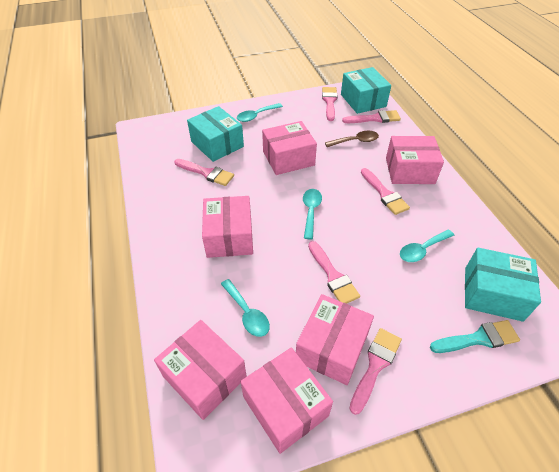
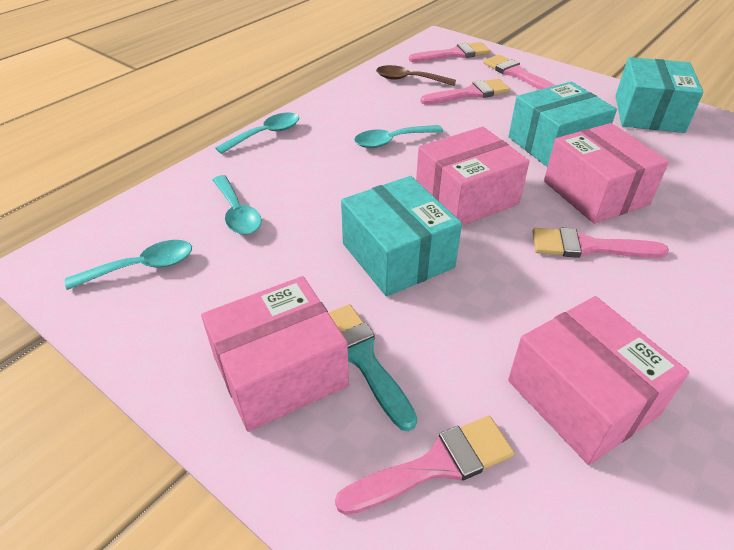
pink box: [154,320,247,420] [202,196,253,258] [241,347,333,454] [262,121,317,175] [296,294,374,385] [386,136,444,184] = 6 -> [201,276,349,432] [416,127,530,226] [508,296,689,465] [544,123,669,224] = 4
pink brush: [174,159,234,186] [308,241,360,304] [322,87,338,121] [342,110,401,123] [349,328,402,415] [361,168,410,215] = 6 -> [335,416,514,515] [409,42,490,62] [420,79,510,105] [483,55,556,90] [532,228,669,258] = 5

